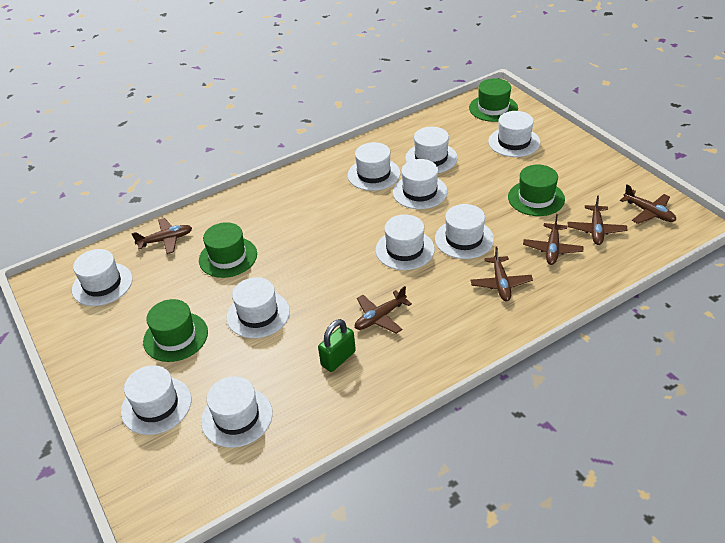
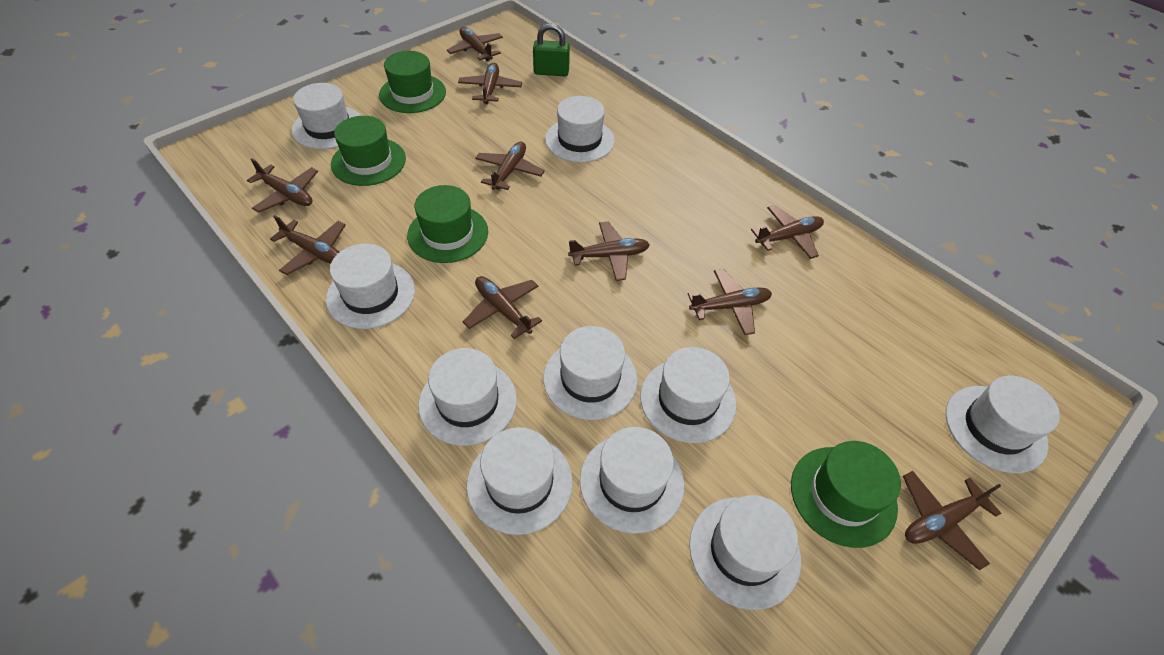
brown plane: [132,218,192,254] [355,286,412,334] [471,246,533,301] [523,214,584,265] [568,195,627,245] [620,185,676,224] = 6 -> [247,158,318,213] [270,215,346,275] [447,27,503,62] [458,63,522,104] [463,276,542,339] [475,142,545,190] [568,221,650,281] [688,269,772,335] [751,205,824,259] [903,471,1001,570] = 10

